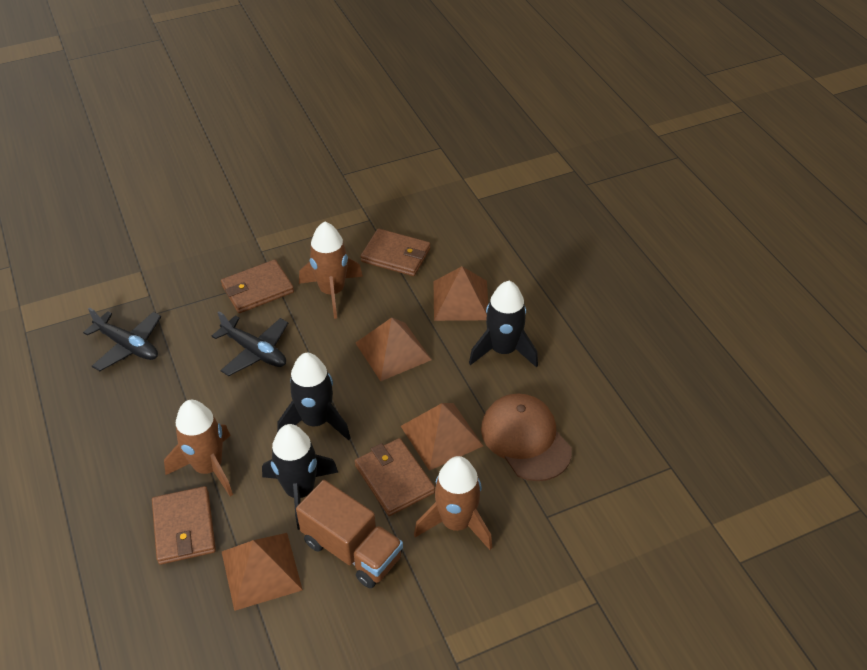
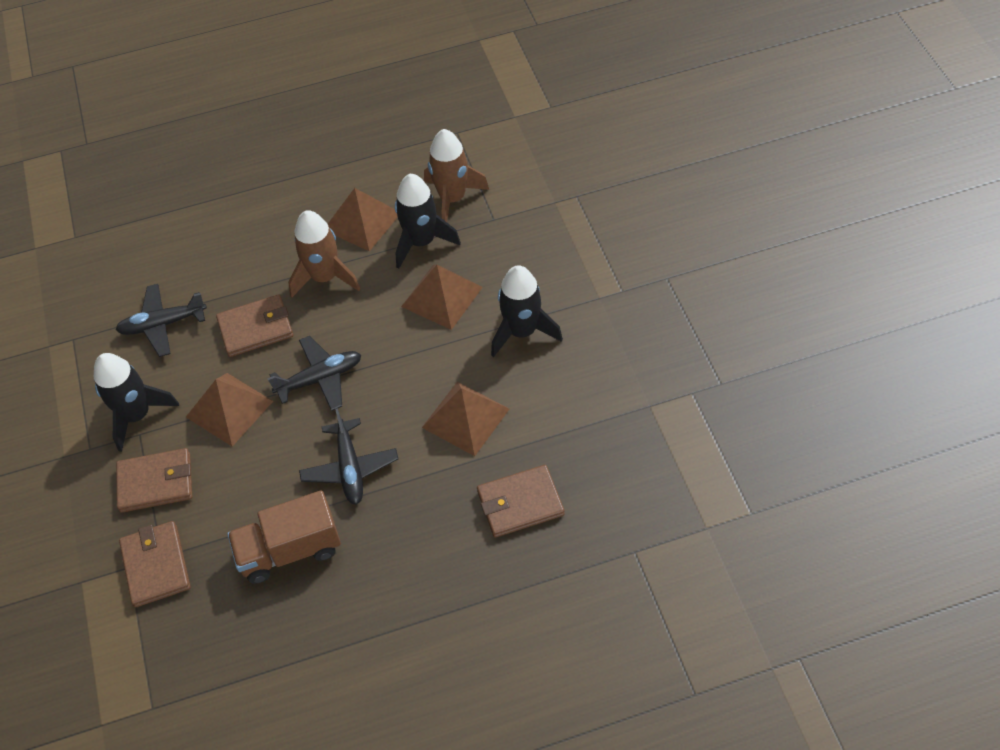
black plane: [83,308,161,371] [212,312,288,376] = 2 -> [116,284,207,357] [267,336,361,411] [299,408,398,505] = 3
brown cap: [481,393,572,481] = 1 -> none = 0
brown rocket: [164,400,233,496] [299,222,363,319] [414,456,492,550] = 3 -> [288,210,360,298] [424,129,489,222] = 2

